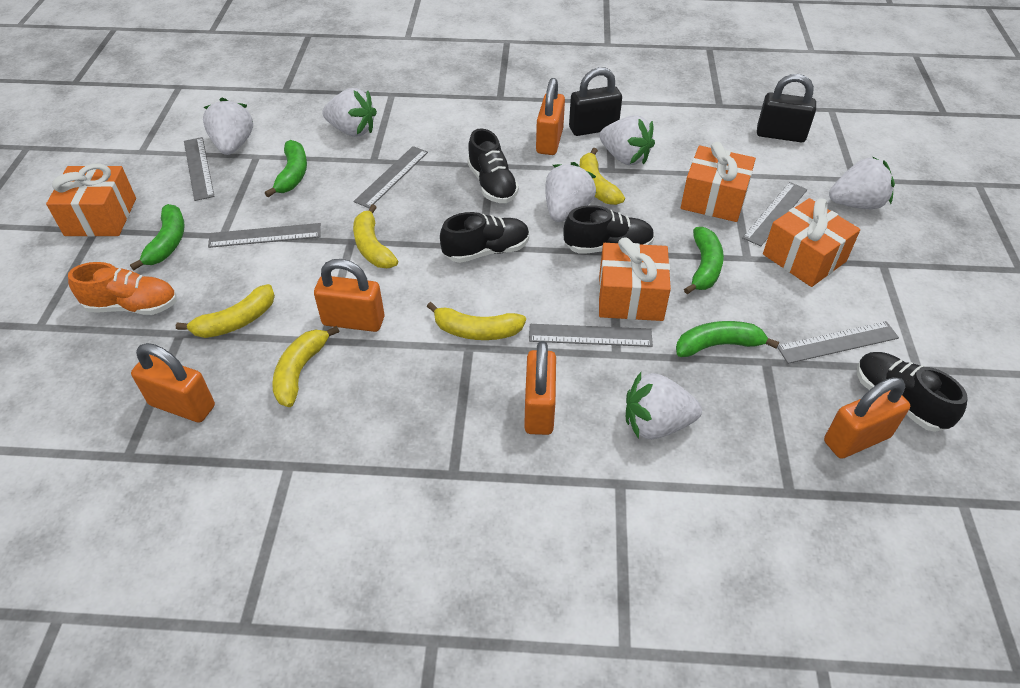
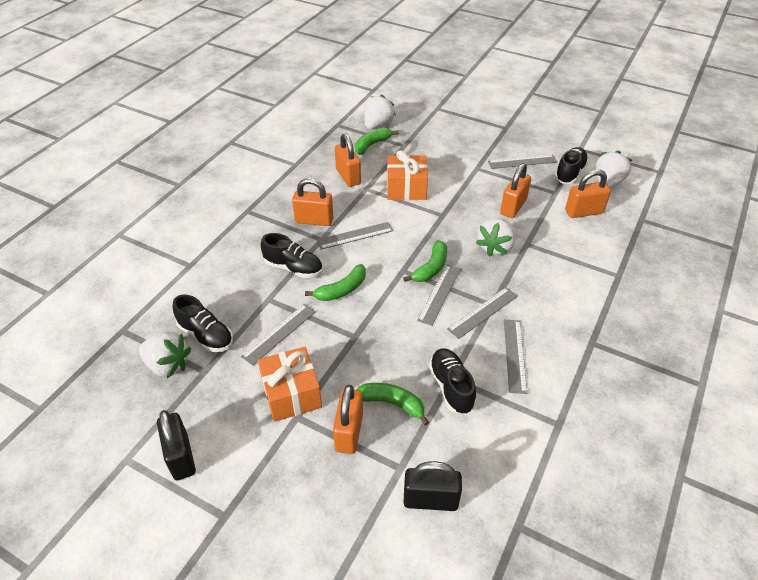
orange gift: [46,164,136,237] [598,237,671,321] [681,142,756,222] [763,198,860,287] = 4 -> [258,347,322,422] [387,150,428,200] = 2
orange shoe: [68,262,177,315] = 1 -> none = 0
white strawberry: [203,97,253,155] [322,88,377,137] [545,162,596,222] [599,115,655,165] [626,372,702,439] [829,156,895,209] = 6 -> [139,332,191,378] [365,94,396,130] [476,218,516,257] [596,150,632,189] = 4
yellow banana: [175,284,275,338] [272,326,340,407] [353,204,398,268] [427,302,526,340] [579,148,625,205] = 5 -> none = 0

